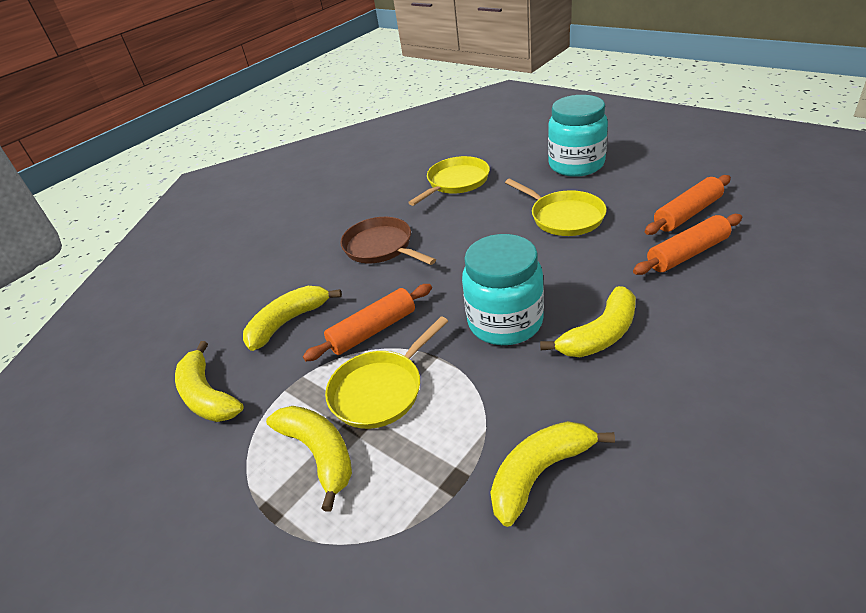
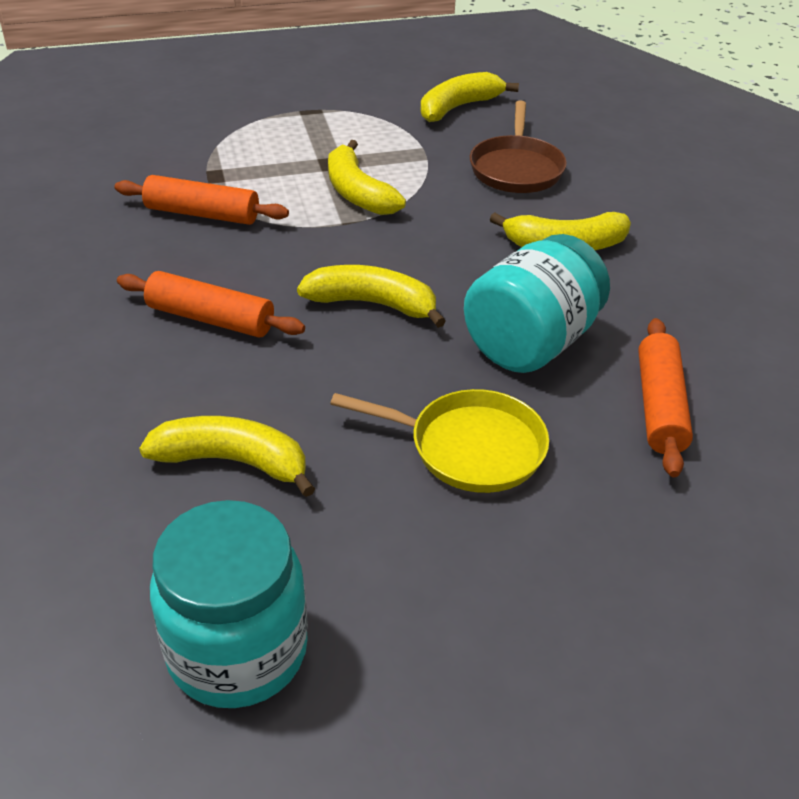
yellow pan: [325,316,448,429] [408,156,490,206] [505,179,606,236] = 3 -> [330,389,549,493] = 1

